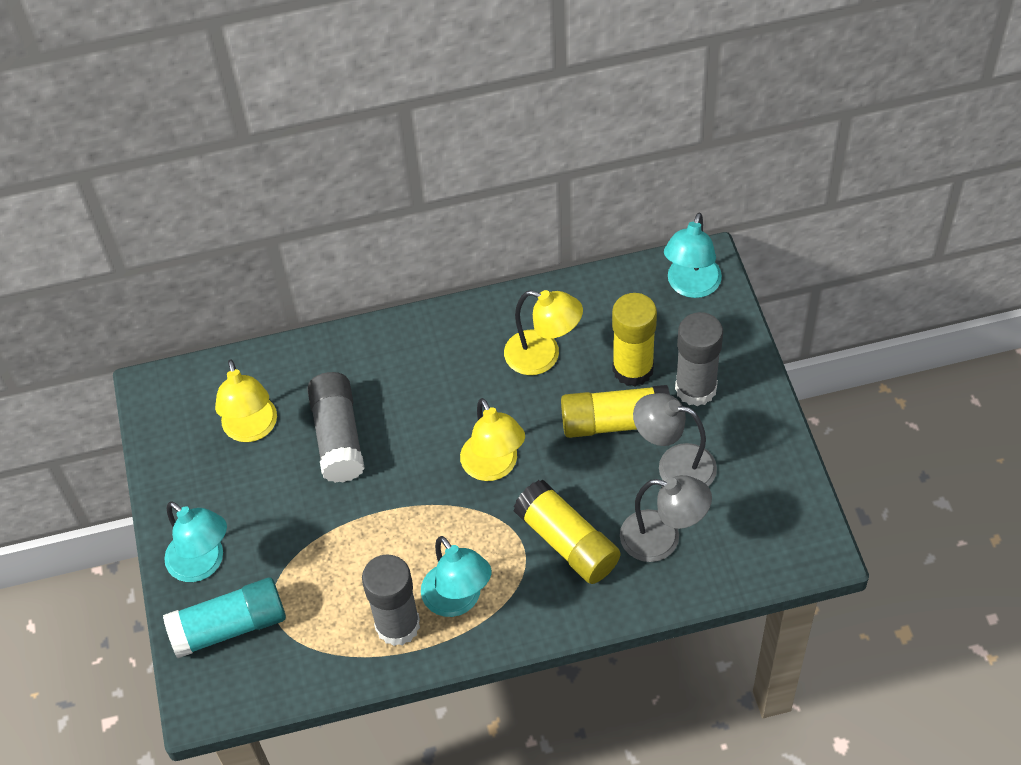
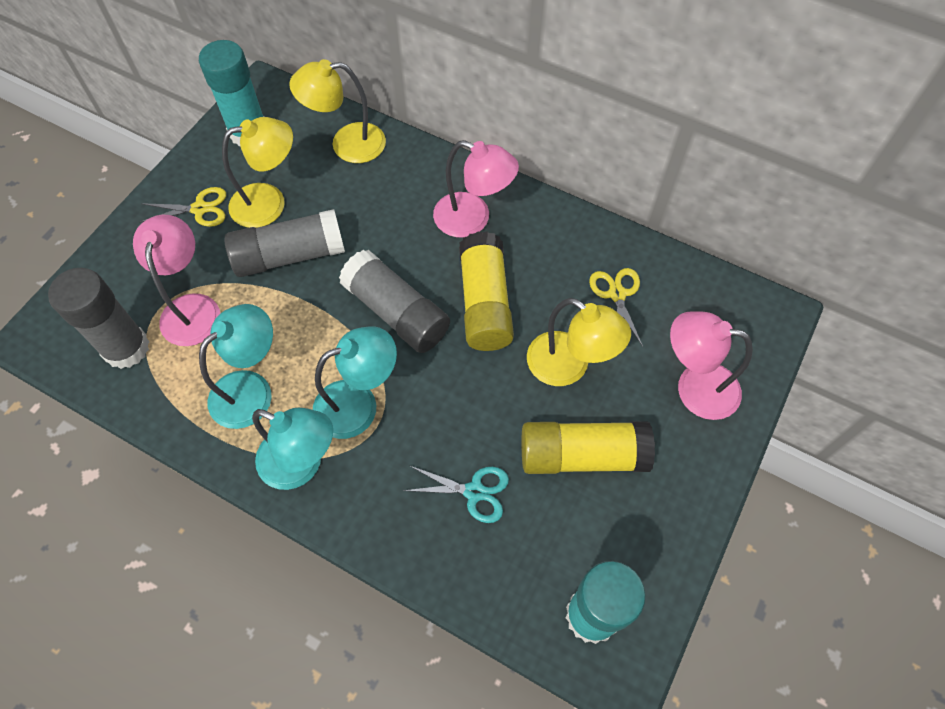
grey lamp: [620,475,712,562] [633,393,717,486] = 2 -> none = 0
pink lamp: none = 0 -> [133,215,220,346] [433,140,519,238] [670,311,753,420] = 3
turquoise glue stick: [163,578,286,658] = 1 -> [199,40,264,146] [565,561,646,644] = 2
turquoise scissors: none = 0 -> [403,466,509,523] = 1
yellow glue stick: [513,480,621,584] [561,385,670,438] [612,293,657,387] = 3 -> [459,231,514,351] [521,421,655,474] = 2
yellow scissors: none = 0 -> [140,187,226,227] [589,268,643,347] = 2

